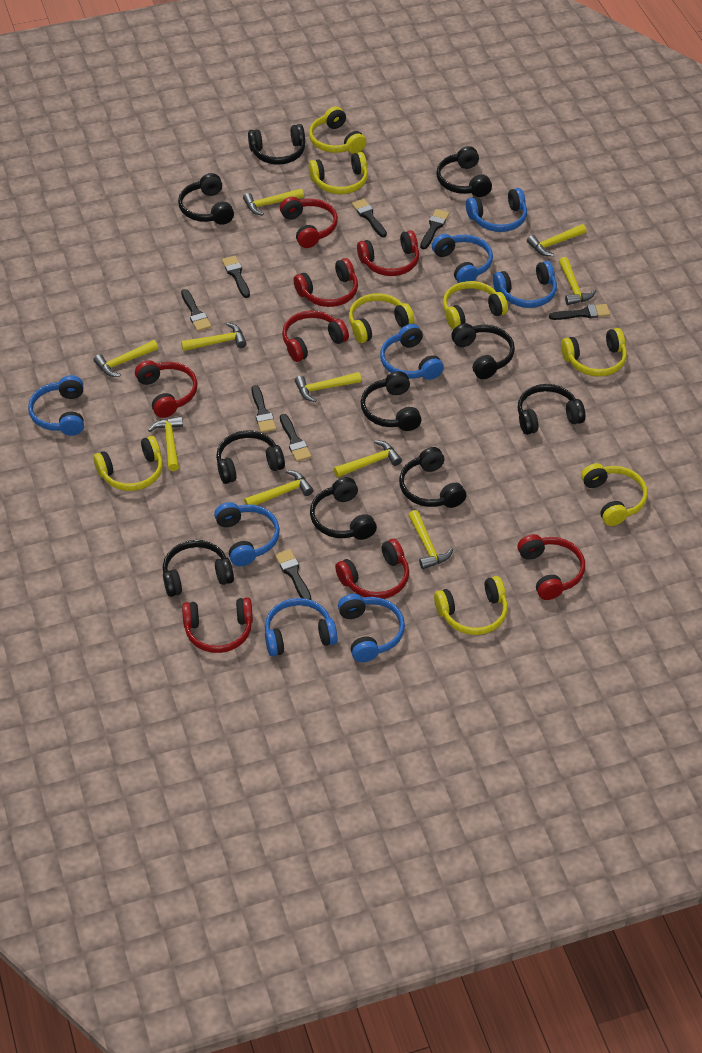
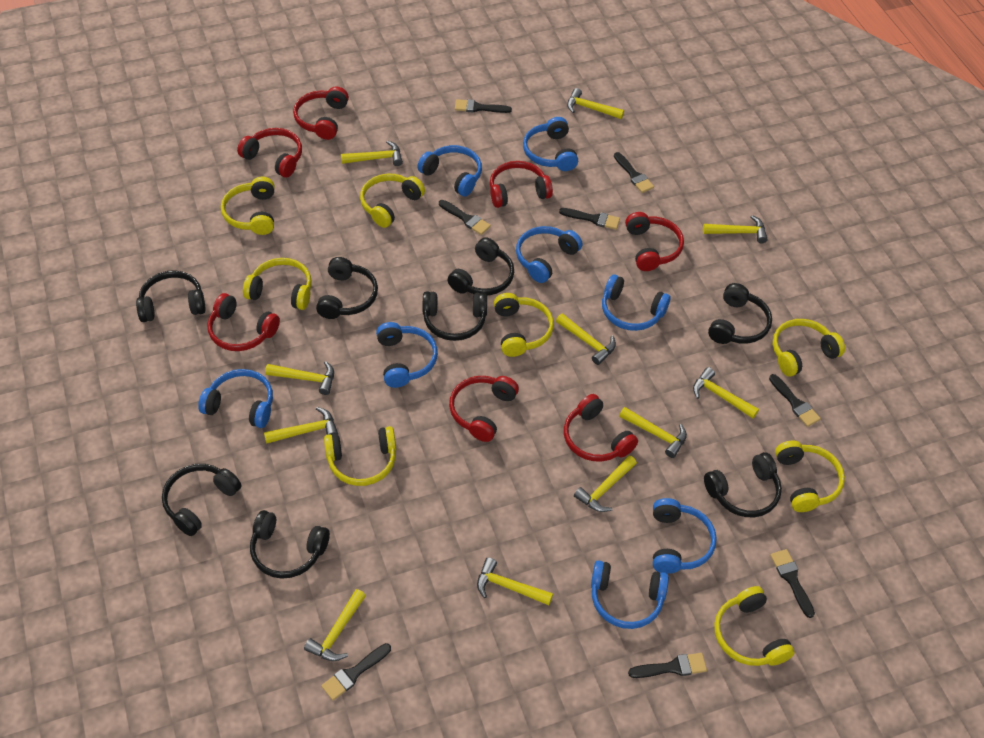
black headphones: [163,540,234,597] [178,173,234,225] [216,430,285,484] [248,124,305,165] [310,477,377,540] [361,371,421,431] [399,447,466,508] [436,146,492,197] [451,323,515,379] [518,384,585,435] = 10 -> [136,270,206,322] [162,464,241,536] [250,510,330,579] [316,257,378,319] [423,291,487,341] [448,237,514,296] [704,452,782,517] [708,283,772,344] = 8
red headphones: [135,360,197,418] [182,598,253,653] [280,197,338,248] [282,310,349,362] [294,258,358,307] [335,539,409,599] [357,230,419,276] [517,534,585,600] = 8 -> [207,293,280,351] [237,128,302,177] [293,87,349,140] [449,376,519,442] [490,161,553,208] [564,394,638,462] [625,212,684,271] = 7
yellow hammer: [94,340,158,377] [148,416,183,471] [181,323,247,351] [243,188,304,216] [244,470,313,505] [295,372,361,402] [334,440,402,477] [408,510,453,569] [527,224,587,256] [559,257,596,305] = 10 -> [264,407,338,444] [265,361,334,395] [304,589,366,661] [341,140,403,166] [477,558,553,605] [556,313,616,365] [567,88,624,119] [574,456,637,512] [619,407,687,458] [693,367,759,419] [703,215,768,244] = 11

